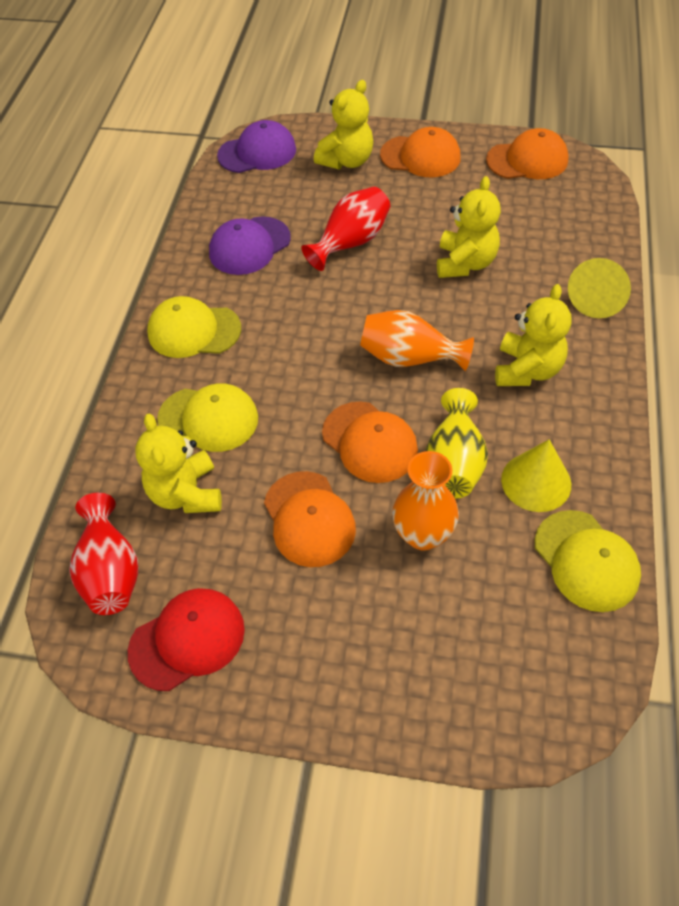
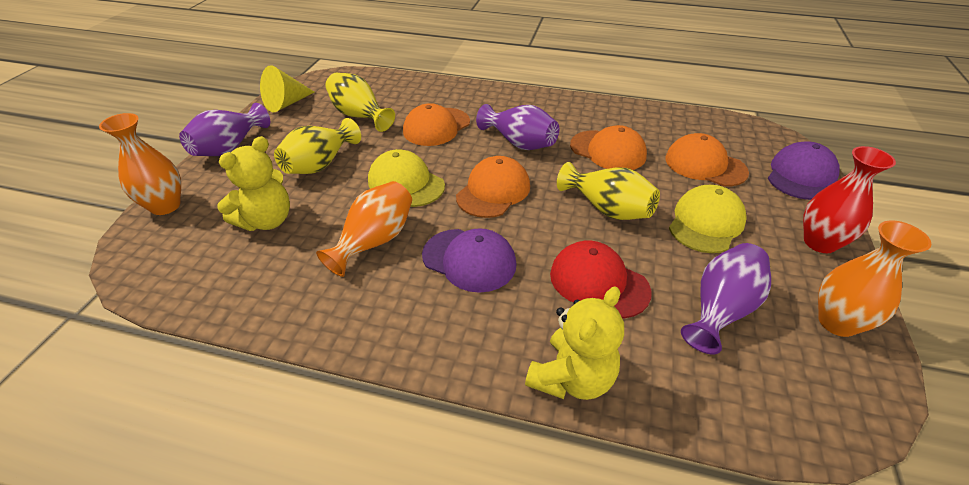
orange vase: [360,310,474,371] [392,451,459,551] = 2 -> [99,113,181,215] [316,181,412,277] [818,220,931,337] = 3
purple vase: none = 0 -> [179,103,270,156] [476,104,559,150] [681,243,771,355] = 3
red vase: [69,493,138,615] [301,187,390,271] = 2 -> [803,146,896,253] = 1
yellow cap: [147,296,241,358] [157,384,258,452] [535,510,641,612] = 3 -> [368,149,445,207] [669,185,747,253] = 2
yellow cone: [501,439,571,512] [568,258,631,318] = 2 -> [260,65,314,113] = 1
yellow teddy bear: [135,414,222,513] [314,80,373,169] [437,176,501,278] [495,284,572,386] = 4 -> [217,136,290,231] [525,286,624,400] = 2
yellow vase: [425,388,488,498] = 1 -> [274,118,361,174] [325,73,395,132] [557,162,660,220] = 3

